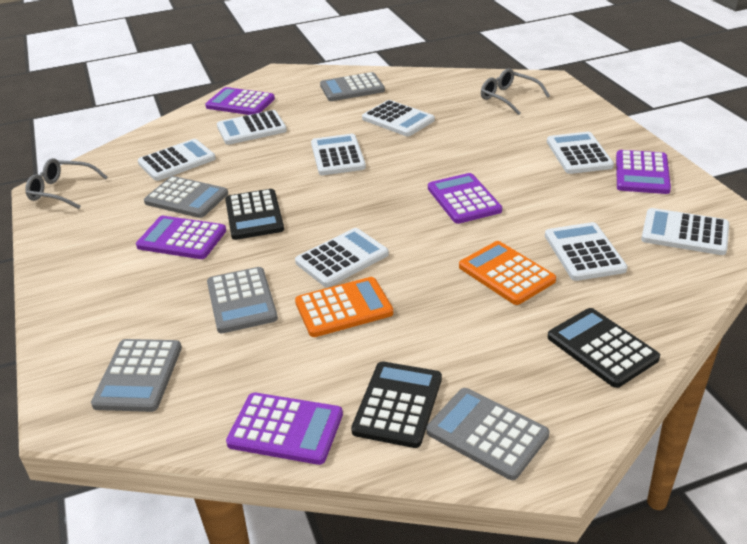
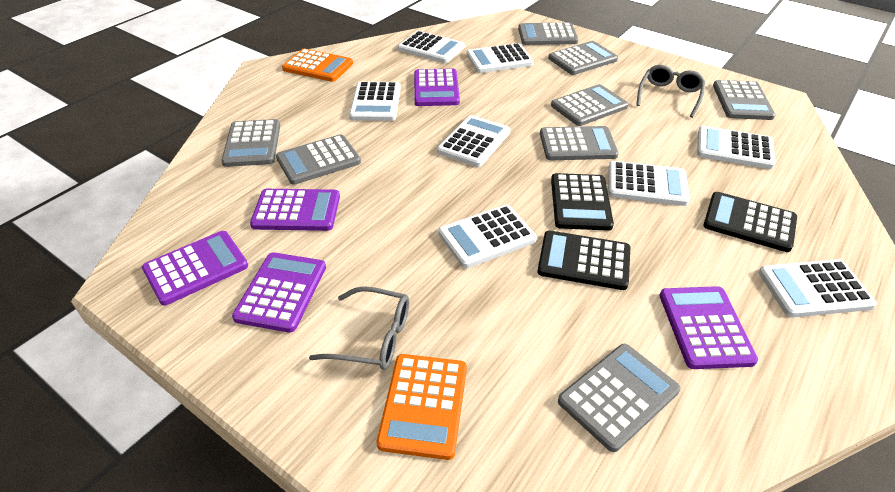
grey calculator: [91,339,182,412] [144,176,228,218] [207,267,278,333] [320,72,385,101] [426,388,549,480] = 5 -> [221,119,280,167] [276,134,361,185] [518,22,578,45] [540,126,619,160] [548,41,618,75] [551,84,628,126] [558,344,680,452] [713,80,775,120] = 8

